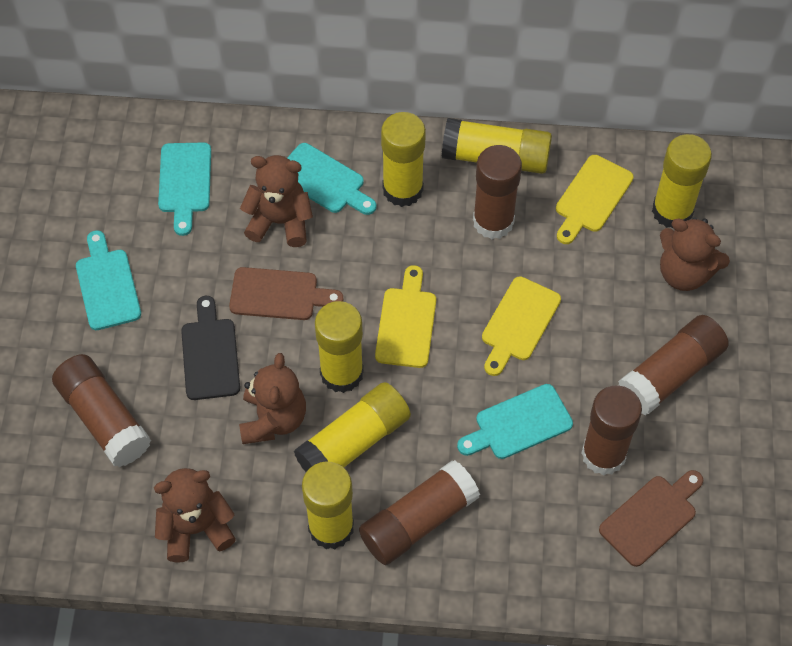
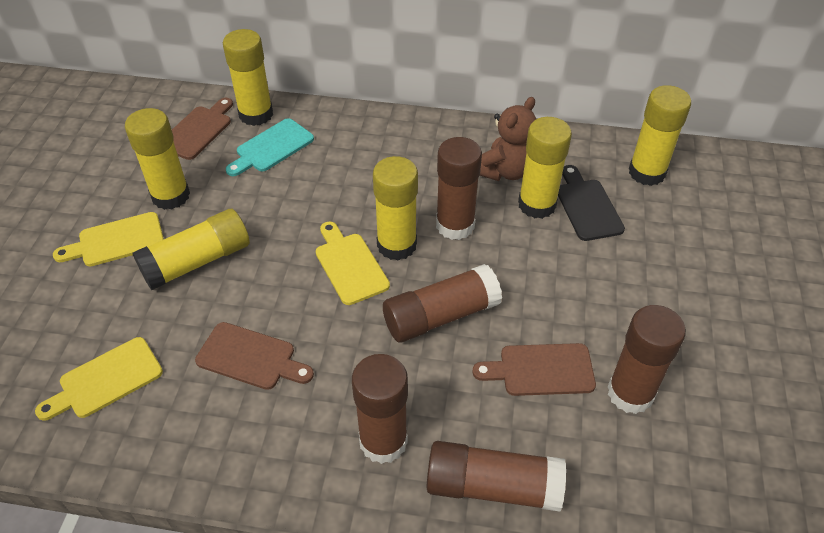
brown cutting board: [229,267,344,320] [599,470,703,567] = 2 -> [172,98,233,160] [195,322,314,390] [472,343,596,396] = 3
brown teddy bear: [154,468,236,562] [239,353,306,444] [240,155,313,247] [660,217,730,291] = 4 -> [479,97,536,181] = 1
turquoise cutting board: [76,230,141,330] [158,142,211,236] [287,143,376,215] [457,384,573,459] = 4 -> [226,118,314,176] = 1

